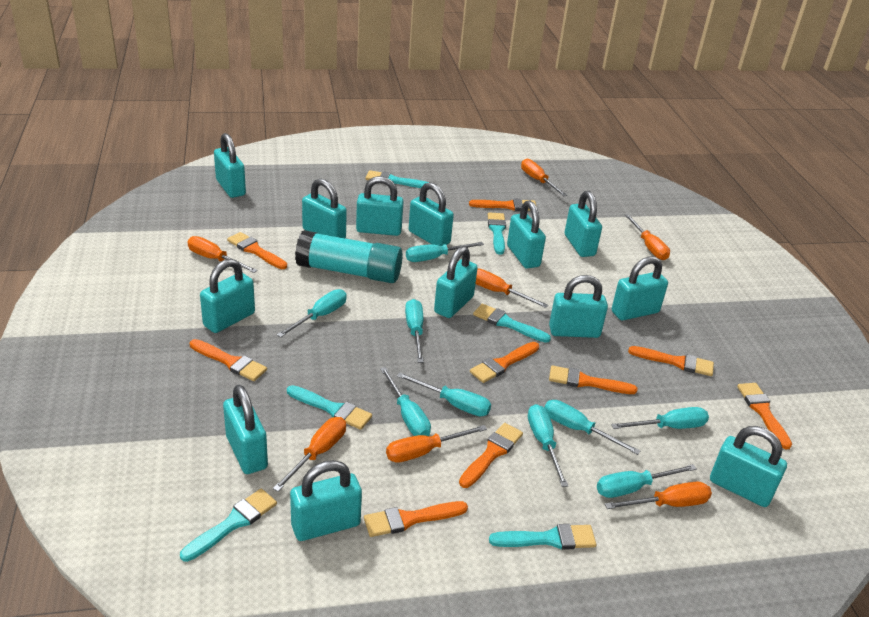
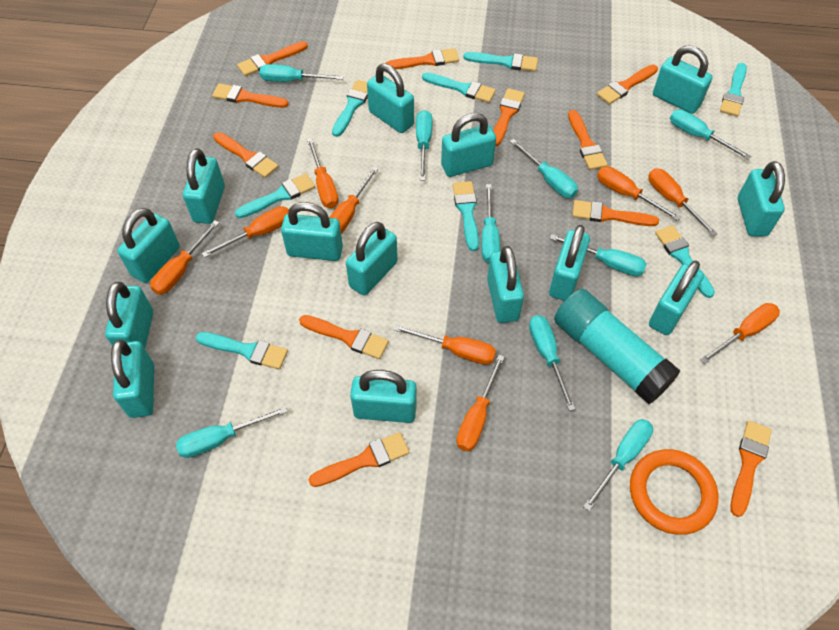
orange brush: [190,339,267,381] [227,232,287,269] [364,501,468,537] [459,423,523,488] [469,198,536,211] [470,342,539,383] [549,366,637,394] [628,346,714,376] [737,383,792,449] = 9 -> [212,83,288,108] [213,132,278,178] [237,41,308,76] [299,315,389,359] [309,432,409,487] [385,48,459,69] [493,88,525,147] [568,110,608,170] [572,200,659,226] [597,65,658,104] [731,421,772,517] = 11
orange ring: none = 0 -> [630,449,719,535] = 1
orange screwdriver: [187,236,258,273] [273,417,346,492] [386,425,487,463] [476,269,549,308] [521,159,567,196] [605,482,712,509] [625,214,670,260] = 7 -> [150,220,219,295] [202,206,289,258] [307,138,339,208] [329,167,378,234] [393,325,496,365] [456,355,505,452] [597,166,681,221] [649,168,718,236] [700,303,780,364] = 9
turquoise brush: [180,489,277,562] [287,385,372,430] [365,170,429,188] [473,304,551,343] [488,212,506,255] [489,524,596,550] = 6 -> [196,332,288,369] [235,173,315,218] [332,80,368,137] [422,72,496,103] [453,181,479,251] [463,52,538,71] [655,225,715,298] [720,63,747,117] = 8
turquoise padlock: [200,259,255,333] [214,133,246,198] [223,385,268,474] [290,460,362,541] [302,178,347,238] [356,176,404,236] [409,182,454,246] [434,246,478,318] [507,201,546,269] [549,275,608,338] [565,191,602,257] [612,256,668,320] [710,426,787,507] = 13 -> [105,282,153,348] [111,340,154,418] [117,208,180,283] [183,148,225,224] [281,202,343,261] [346,222,398,296] [350,370,417,423] [367,63,414,133] [441,113,496,177] [487,246,524,323] [549,225,590,301] [649,261,704,335] [653,45,713,114] [738,161,785,236] = 14

